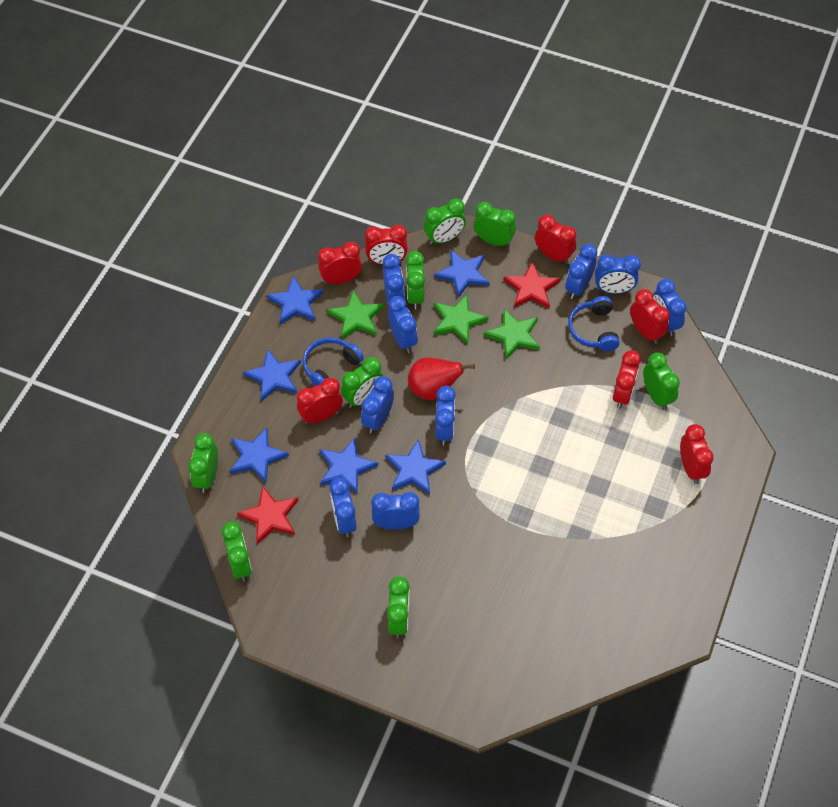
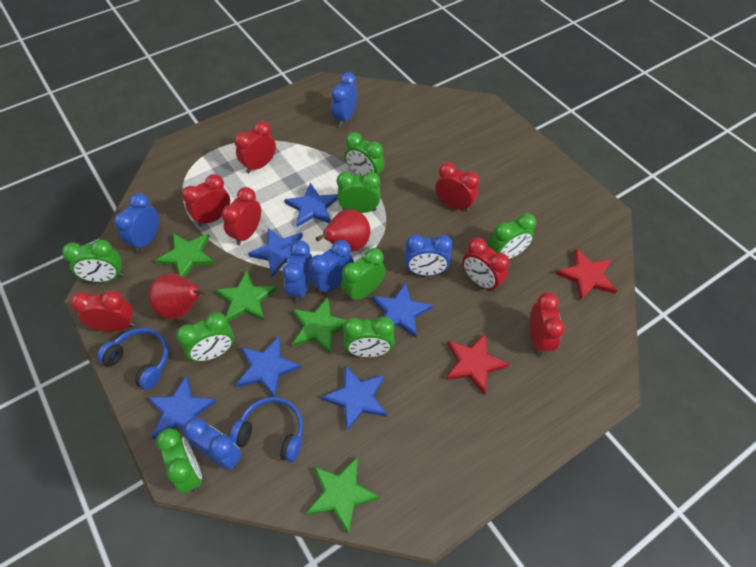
blue clock: [330,478,357,538] [361,376,394,434] [371,492,420,530] [383,254,405,304] [388,296,418,353] [435,386,456,446] [565,244,597,299] [595,255,641,294] [653,279,687,336] = 9 -> [114,193,159,253] [183,418,242,471] [282,240,312,303] [309,240,354,294] [331,72,357,127] [405,234,453,276] = 6
green star: [327,290,384,340] [434,295,489,344] [484,309,540,359] = 3 -> [155,233,215,277] [215,271,277,322] [292,297,346,354] [306,457,380,535] = 4
red pear: [408,357,475,400] = 1 -> [148,273,208,319] [316,209,370,252] = 2

